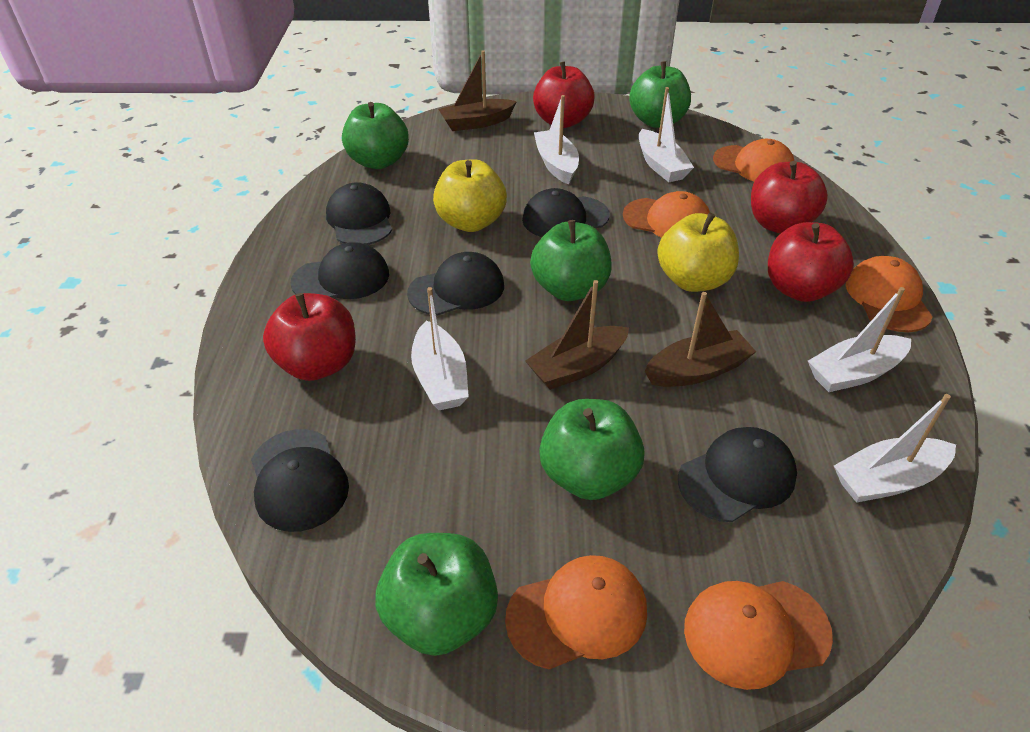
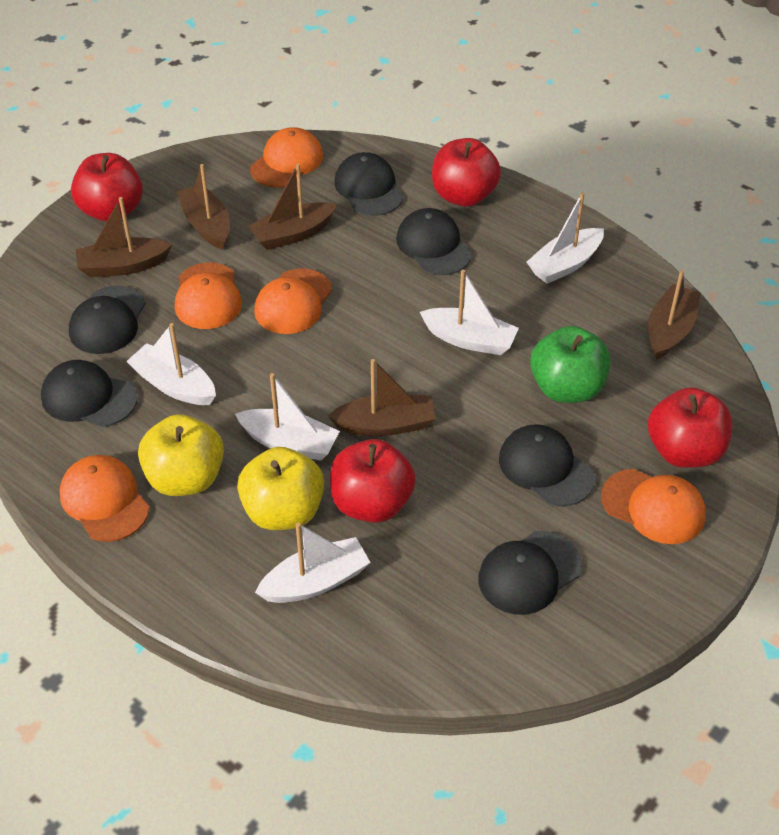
brown boat: [438,50,517,131] [526,280,629,390] [645,292,756,387] = 3 -> [76,197,172,277] [177,164,230,250] [248,163,337,250] [328,359,436,436] [648,270,701,360] = 5
green apple: [342,102,409,169] [375,533,498,656] [530,220,612,301] [539,399,645,500] [629,61,691,128] = 5 -> [530,326,611,403] = 1

